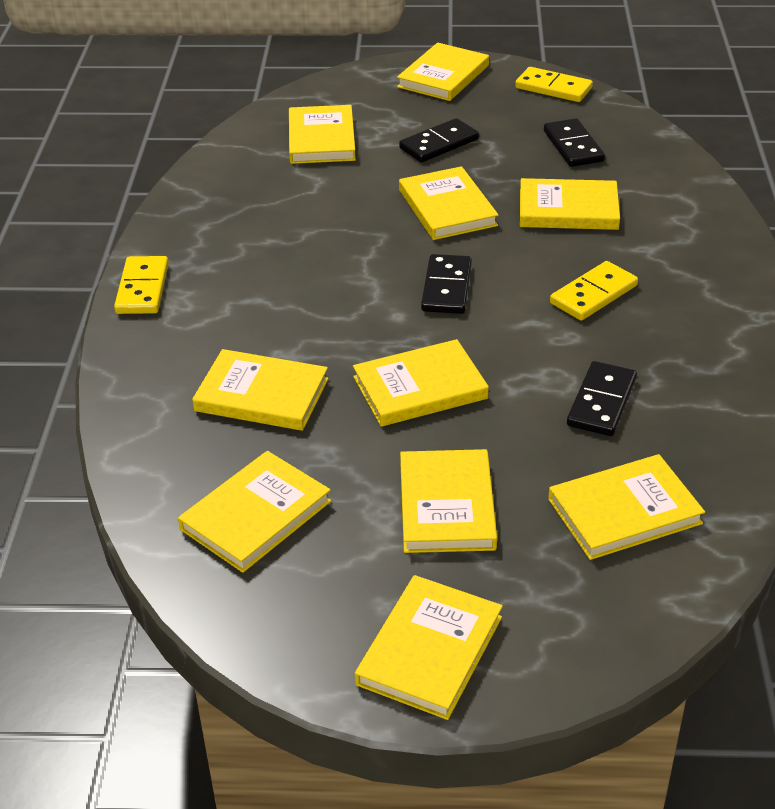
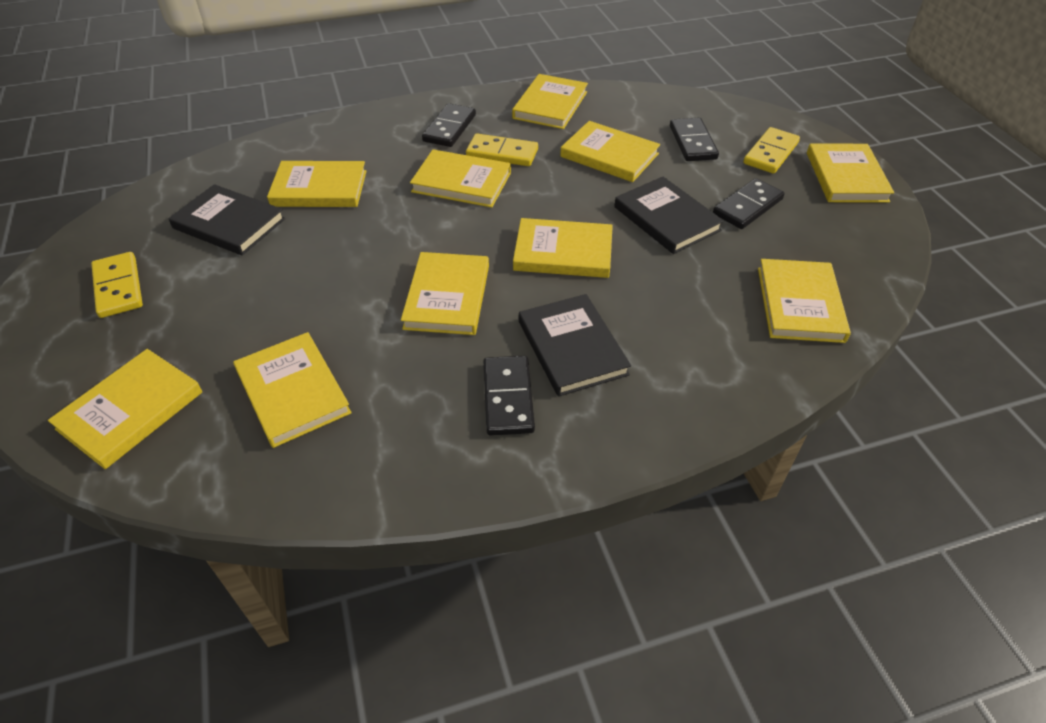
black book: none = 0 -> [168,184,285,255] [519,294,631,397] [614,177,724,254] = 3

